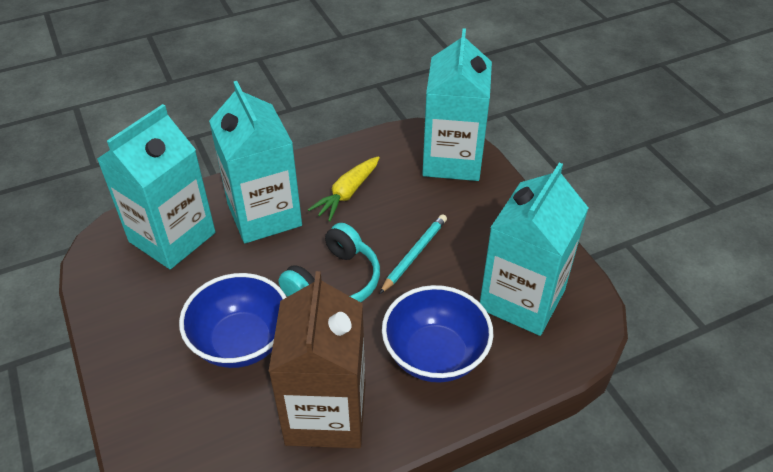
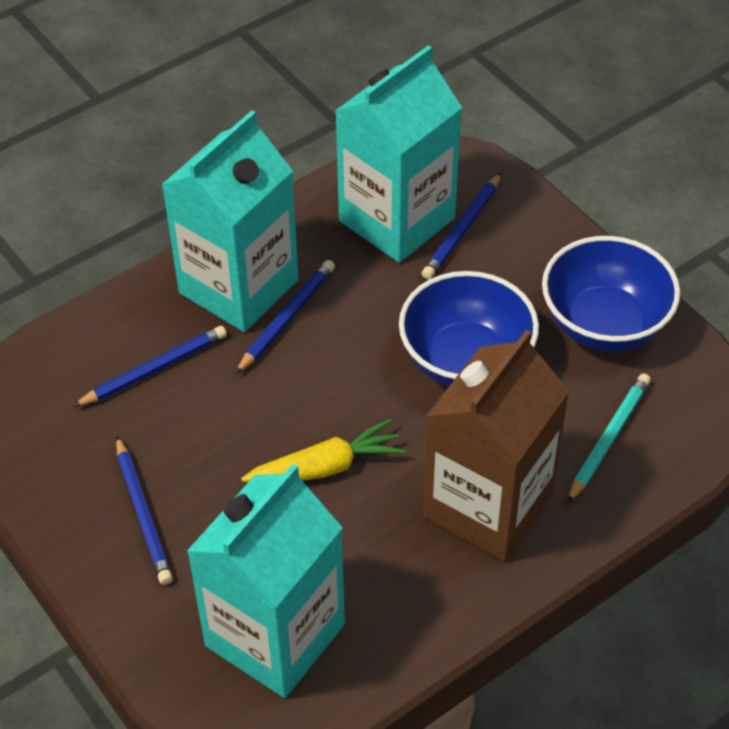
blue pencil: none = 0 -> [73,326,227,407] [116,436,173,585] [235,260,335,374] [422,172,502,280] = 4
turquoise carton: [97,104,215,269] [209,81,302,243] [422,28,492,181] [480,163,588,336] = 4 -> [161,110,299,332] [187,464,345,698] [335,46,462,263] = 3
turquoise headphones: [278,223,380,302] = 1 -> none = 0

